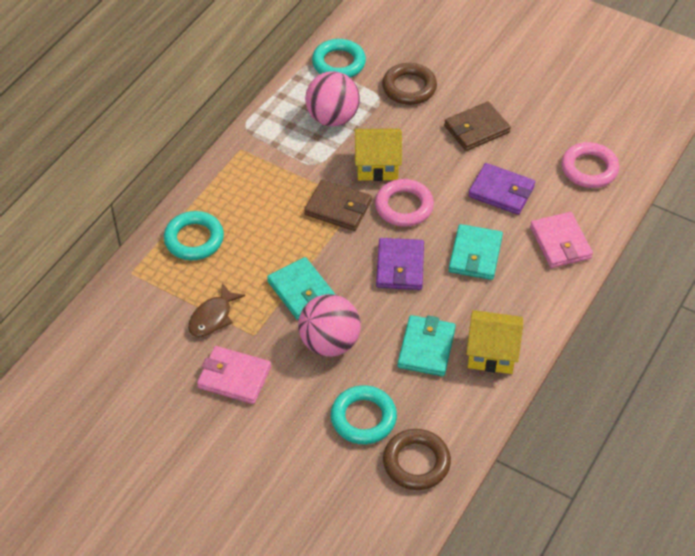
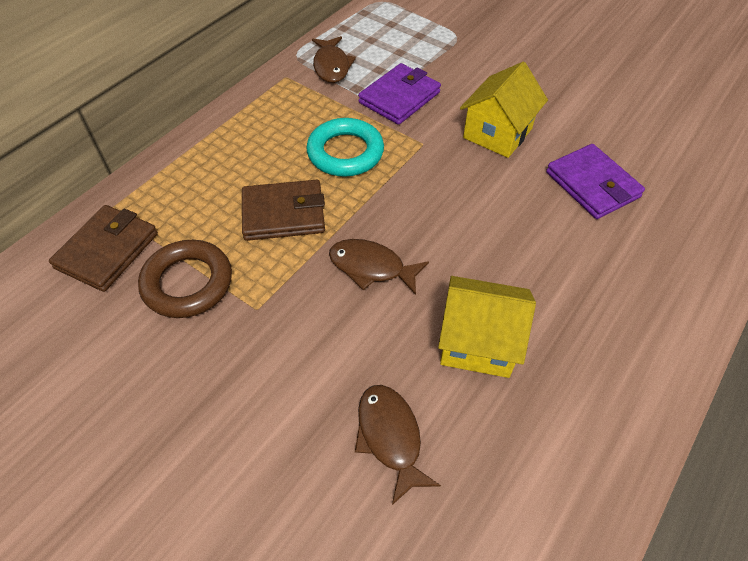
brown fish: [188,283,245,337] = 1 -> [312,36,356,83] [329,239,429,295] [355,385,441,505] = 3
brown ring: [382,63,437,105] [383,429,451,490] = 2 -> [138,240,232,318] = 1
pink ball: [298,294,361,357] [305,71,360,126] = 2 -> none = 0
pink ring: [375,179,434,227] [561,142,619,188] = 2 -> none = 0
pink wallet: [197,346,271,404] [530,212,593,268] = 2 -> none = 0
turquoise ring: [164,211,224,260] [312,39,366,78] [331,385,397,444] = 3 -> [306,118,384,177] = 1
turquoise wallet: [267,257,336,320] [398,315,456,376] [449,224,503,280] = 3 -> none = 0

